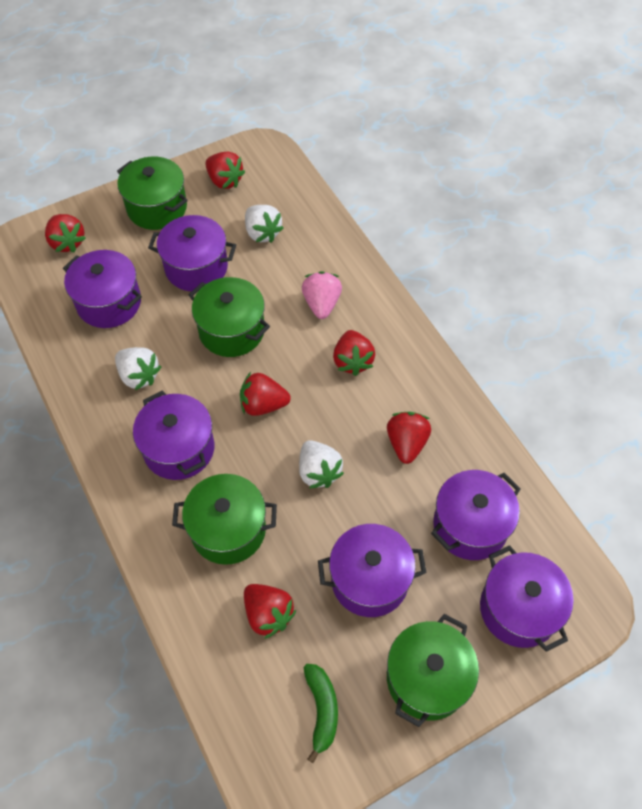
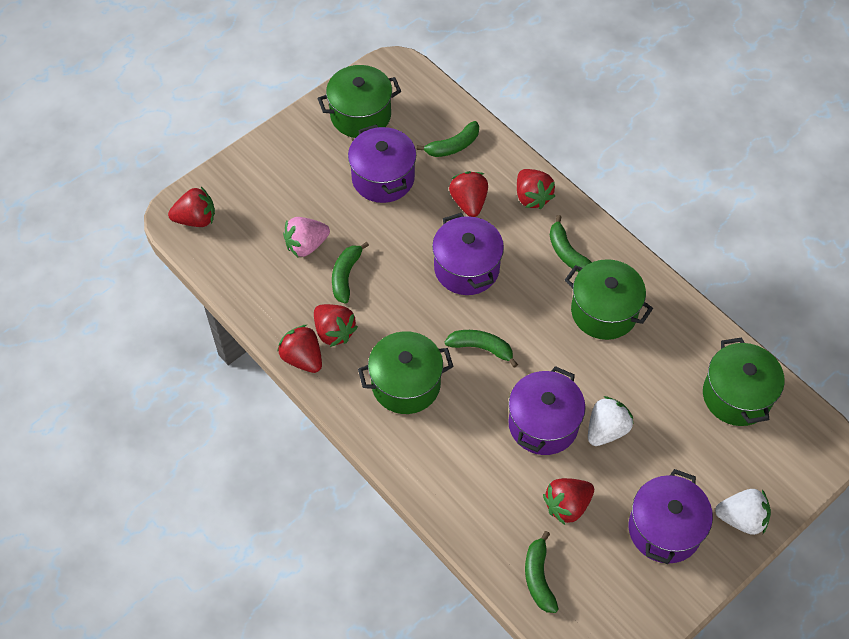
green banana: [304,664,338,763] = 1 -> [332,242,369,304] [416,121,479,157] [445,330,518,368] [525,531,558,613] [550,215,592,272] = 5
purple pot: [63,250,142,328] [133,390,214,480] [148,215,236,291] [318,524,427,617] [431,470,521,560] [480,545,573,652] = 6 -> [348,125,416,203] [432,213,504,295] [508,366,586,455] [629,469,713,564] = 4
white strawberry: [115,347,161,390] [245,205,284,243] [299,440,344,489] = 3 -> [588,396,634,446] [715,489,771,535] = 2

